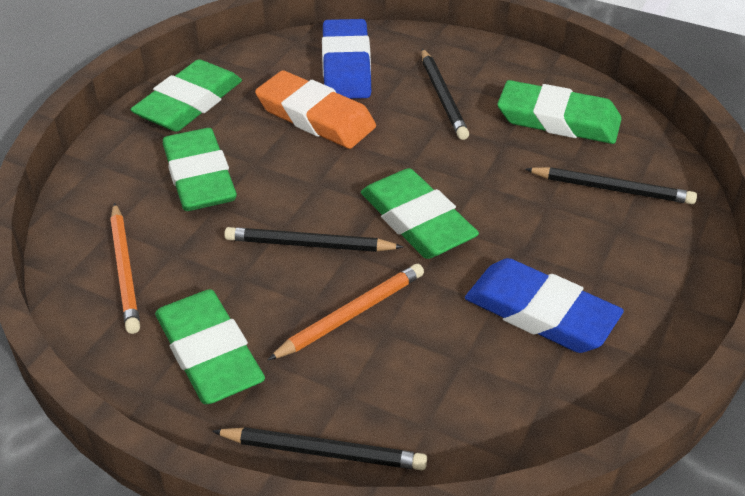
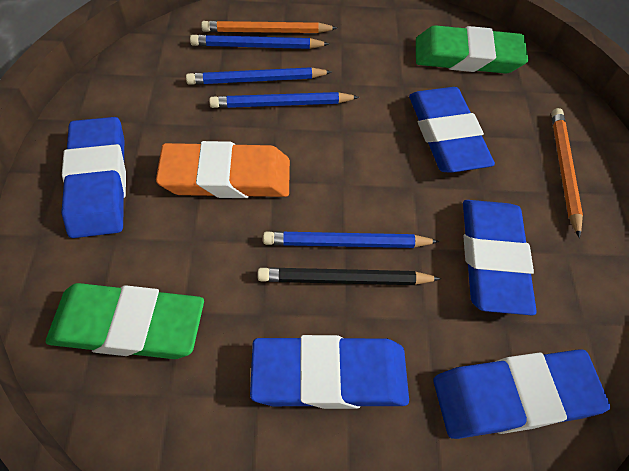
black pencil: [212,427,427,470] [224,227,403,252] [421,49,469,140] [525,167,697,204] = 4 -> [257,268,441,285] = 1
blue eraser: [322,19,371,99] [465,258,624,353] = 2 -> [62,117,126,238] [250,335,409,409] [409,87,495,173] [433,349,610,439] [463,200,537,315] = 5
blue pencil: none = 0 -> [186,67,332,85] [190,35,329,49] [209,92,359,108] [263,231,439,248] = 4
green eraser: [130,59,242,132] [155,289,265,404] [163,128,237,211] [361,168,479,259] [497,80,622,144] = 5 -> [46,283,204,359] [416,25,529,74] = 2

